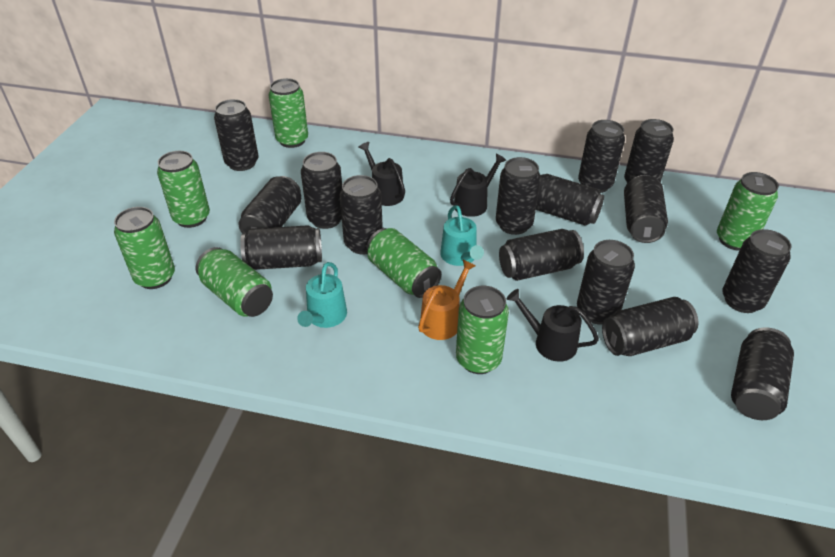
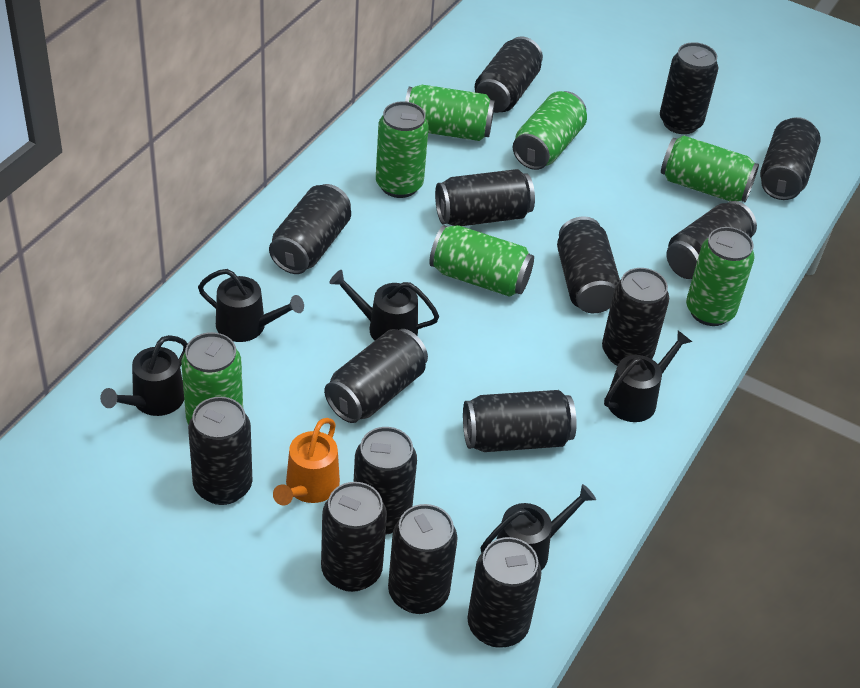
black watering can: [358,142,405,206] [450,154,506,217] [507,289,599,362] = 3 -> [100,335,188,416] [198,269,304,342] [329,270,439,341] [481,484,596,570] [604,330,692,422] = 5
turquoise watering can: [297,262,347,328] [440,205,484,266] = 2 -> none = 0

